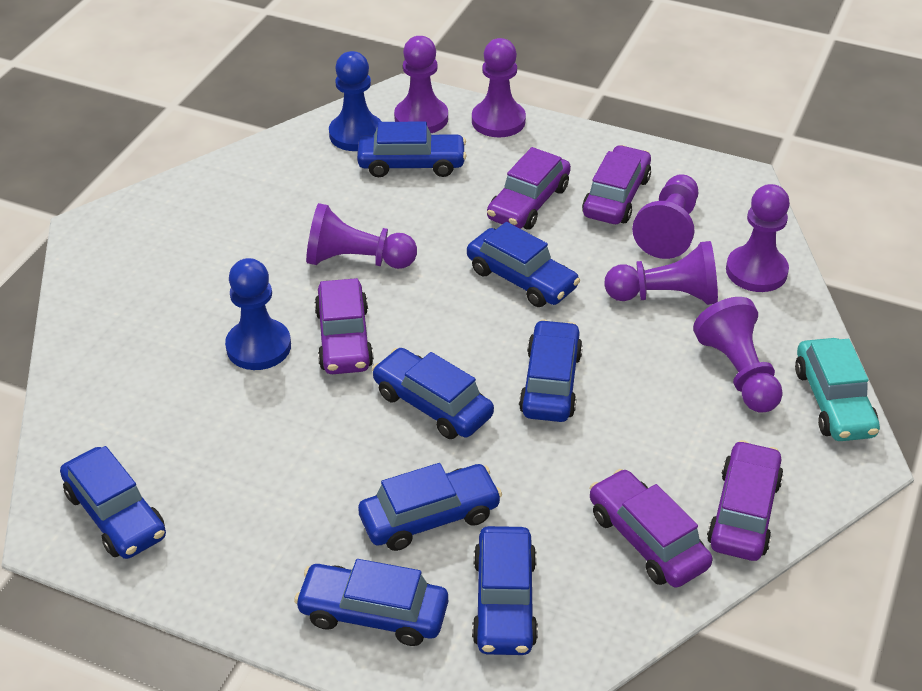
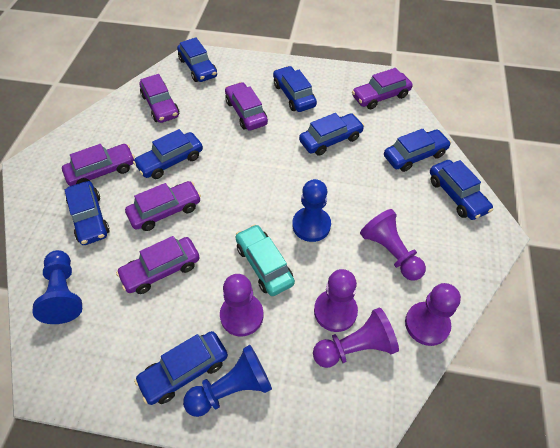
blue pawn: [225,258,291,370] [329,51,382,151] = 2 -> [33,250,82,324] [183,345,272,417] [292,179,331,242] = 3
purple car: [314,278,374,374] [487,147,571,230] [582,145,651,224] [589,469,713,588] [707,440,783,561] = 5 -> [62,144,135,186] [116,236,200,294] [125,181,201,231] [139,74,179,123] [225,82,268,131] [352,68,413,109] = 6
purple pawn: [306,203,417,269] [394,36,448,133] [472,38,526,137] [604,241,718,305] [632,174,698,259] [693,297,783,413] [726,184,790,292] = 7 -> [220,274,263,336] [313,308,399,368] [314,269,358,332] [360,209,426,281] [405,283,461,346] = 5

